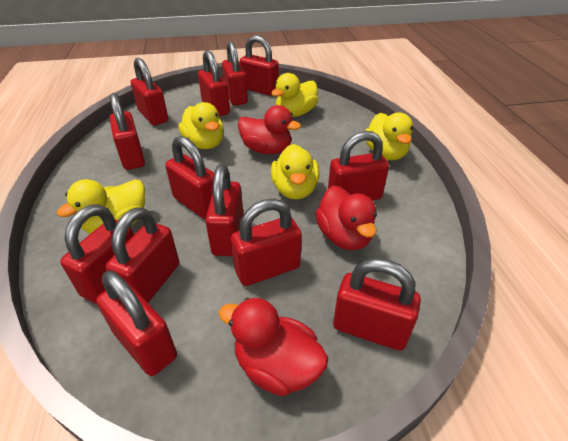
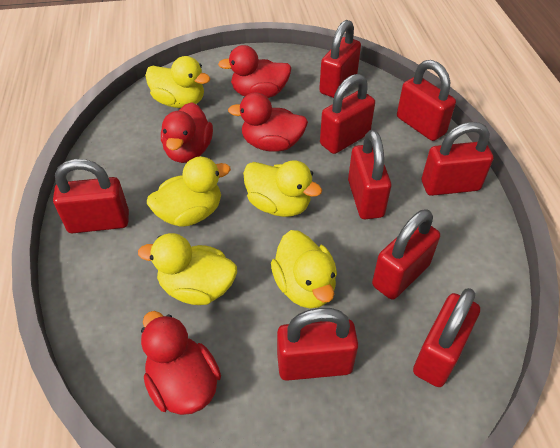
red duck: [218,298,328,396] [238,105,301,154] [315,186,377,250] = 3 -> [141,311,221,415] [161,102,213,163] [218,45,291,98] [228,92,308,152] = 4
red padlock: [60,204,134,304] [96,271,177,376] [105,207,179,303] [110,93,145,170] [131,58,168,126] [165,136,214,219] [198,50,230,116] [205,164,244,256] [222,41,248,105] [231,199,302,286] [240,35,279,96] [328,131,389,201] [333,258,421,351] = 13 -> [53,159,129,233] [277,308,358,381] [319,20,361,98] [320,74,375,154] [348,130,391,219] [372,209,440,300] [397,60,456,141] [413,288,480,387] [422,122,494,196] = 9

